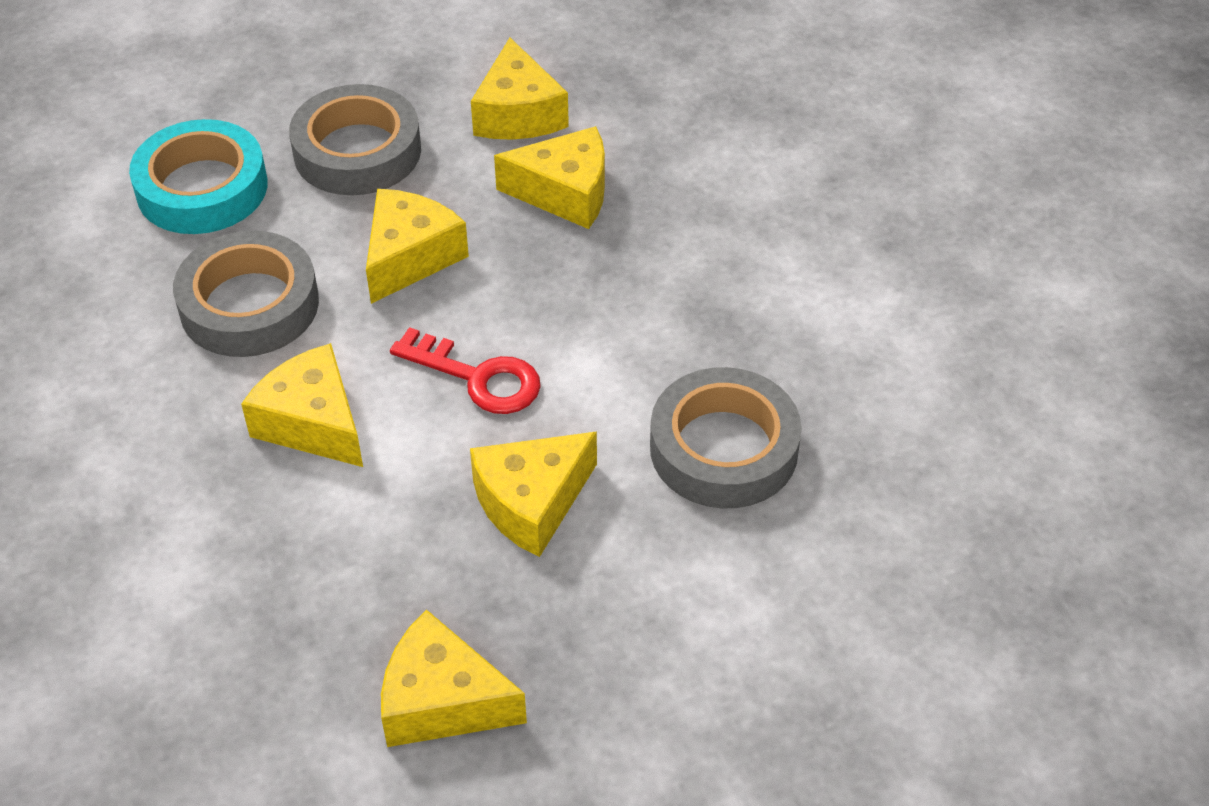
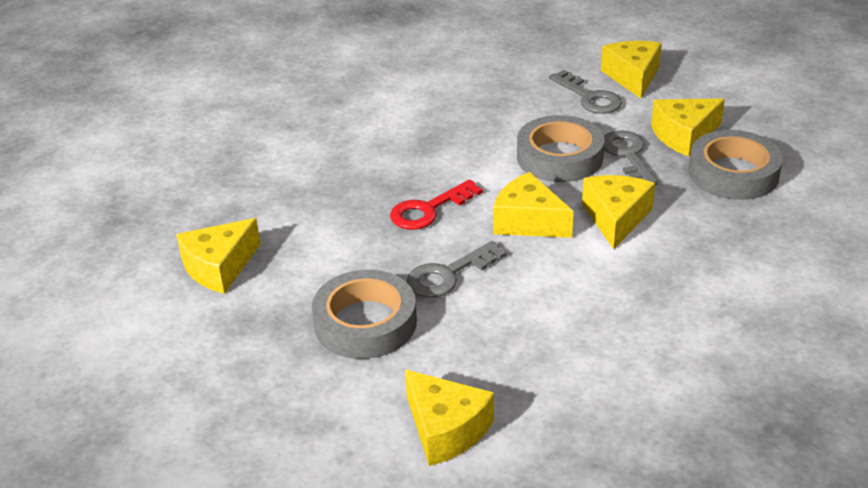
grey key: none = 0 -> [407,241,506,298] [549,70,622,114] [604,130,657,185] = 3
turquoise tape: [129,119,267,234] = 1 -> none = 0

